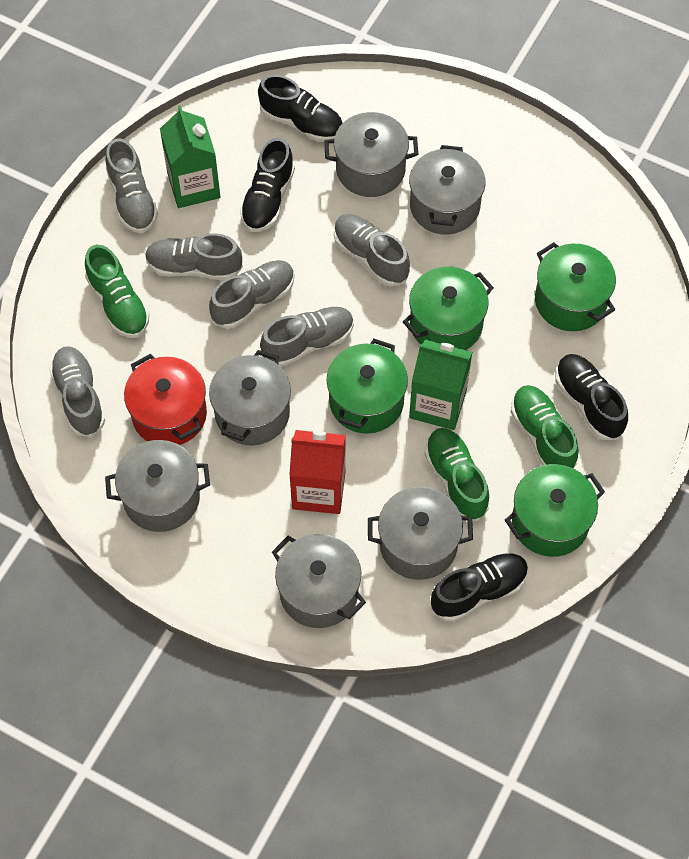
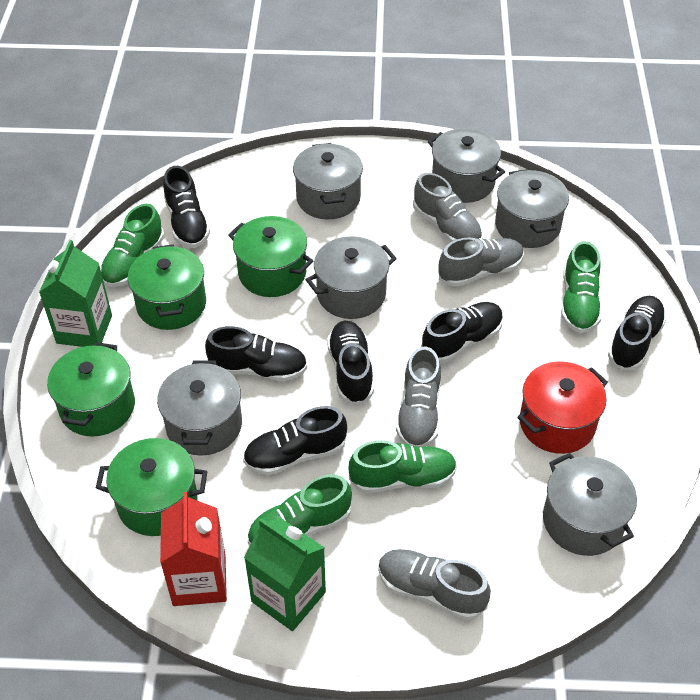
black shoe: [240,138,295,232] [258,75,343,142] [431,553,528,622] [555,354,628,440] = 4 -> [163,166,210,248] [205,326,307,382] [243,406,347,475] [327,321,374,405] [421,302,503,363] [608,296,666,370] = 6
green shoe: [85,245,150,338] [424,428,490,521] [511,385,579,468] = 3 -> [100,204,164,287] [247,474,352,545] [348,440,457,493] [561,241,602,333] = 4
grey shoe: [49,346,105,437] [106,138,158,233] [145,233,243,280] [209,260,295,329] [260,307,354,367] [334,214,410,287] = 6 -> [378,549,491,620] [396,346,441,447] [413,173,482,242] [438,237,524,287] = 4

